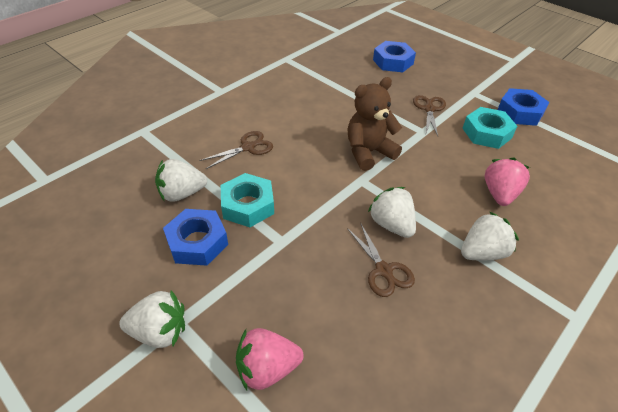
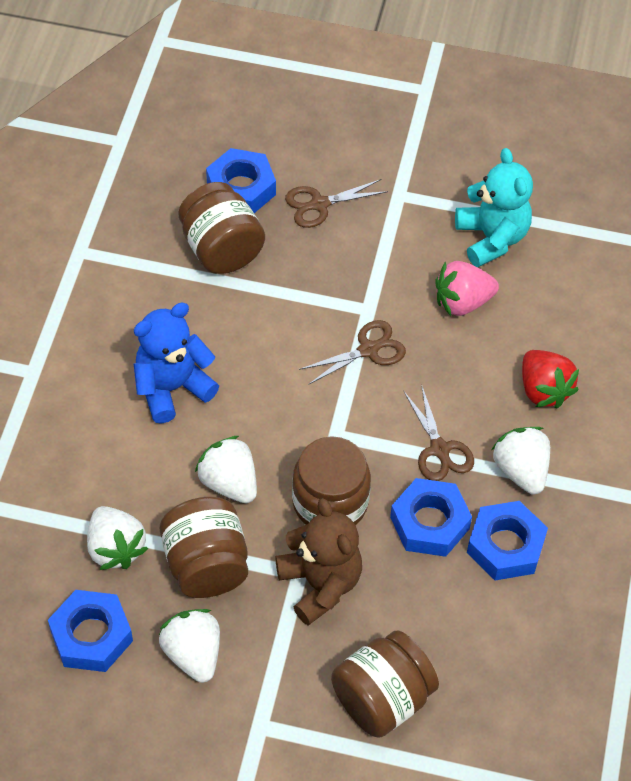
blue nut: [163,209,228,266] [373,41,416,72] [498,88,549,126] = 3 -> [48,590,133,672] [206,148,276,213] [390,478,472,557] [467,501,548,580] = 4
blue teddy bear: none = 0 -> [134,303,219,424] = 1
brown jar: none = 0 -> [160,497,248,598] [178,182,265,274] [292,436,371,525] [331,631,439,737] = 4
pink strawberry: [236,328,304,390] [484,158,530,206] = 2 -> [435,261,499,316] = 1
red strawberry: none = 0 -> [522,350,579,408] = 1
turquoise nut: [221,173,274,227] [463,107,517,149] = 2 -> none = 0
turquoise teddy bear: none = 0 -> [455,148,533,267] = 1

